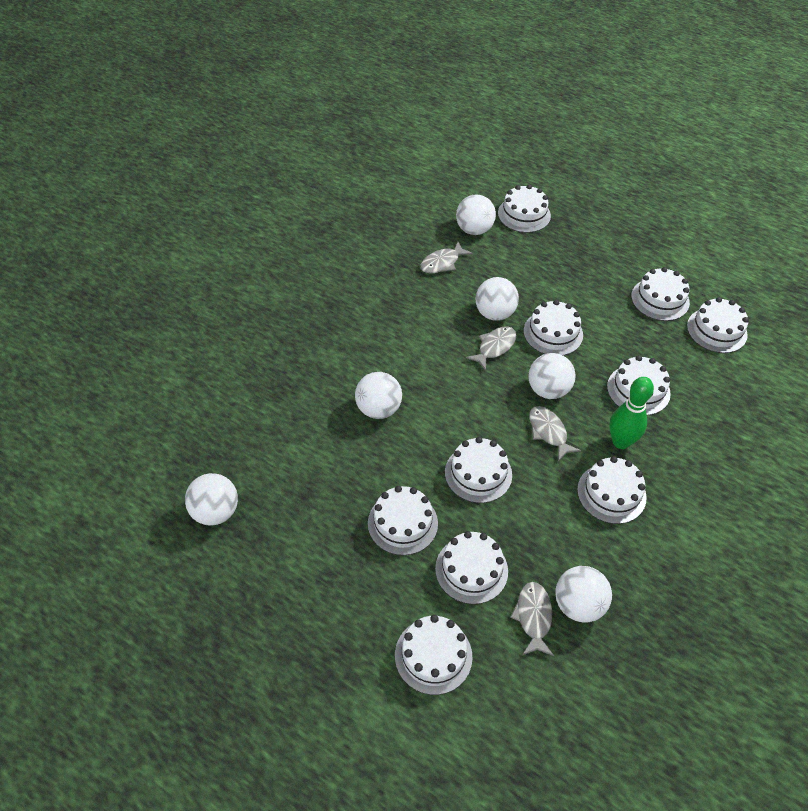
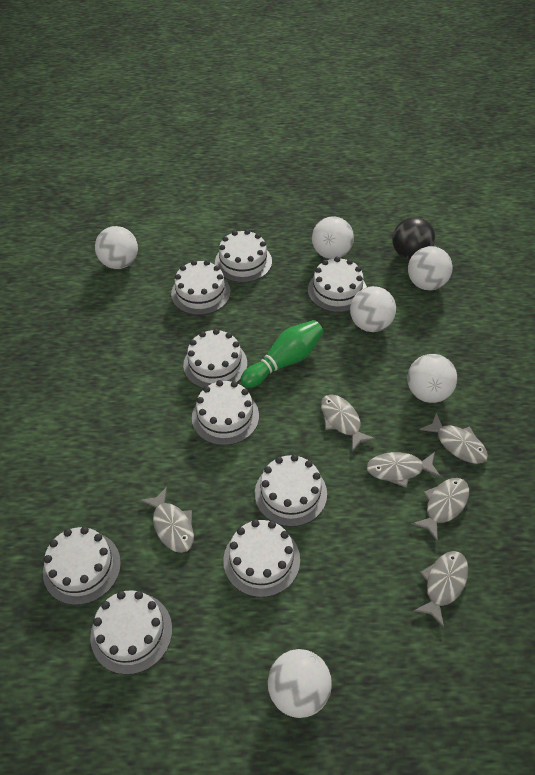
black ball: none = 0 -> [392,217,435,260] = 1
grey fish: [420,242,473,274] [466,327,516,371] [510,582,554,656] [529,406,581,462] = 4 -> [140,487,194,553] [321,394,376,452] [366,452,441,488] [411,478,469,542] [413,551,469,628] [419,413,488,464] = 6
white cake: [368,486,438,555] [395,615,473,695] [435,531,508,604] [445,437,512,503] [498,184,551,233] [524,300,583,356] [577,456,647,524] [607,355,671,415] [631,267,690,321] [687,297,749,353] = 10 -> [43,527,121,605] [90,590,172,675] [171,260,231,315] [183,329,247,388] [192,380,259,445] [215,230,272,283] [223,520,300,597] [255,454,327,527] [308,257,367,312] = 9

